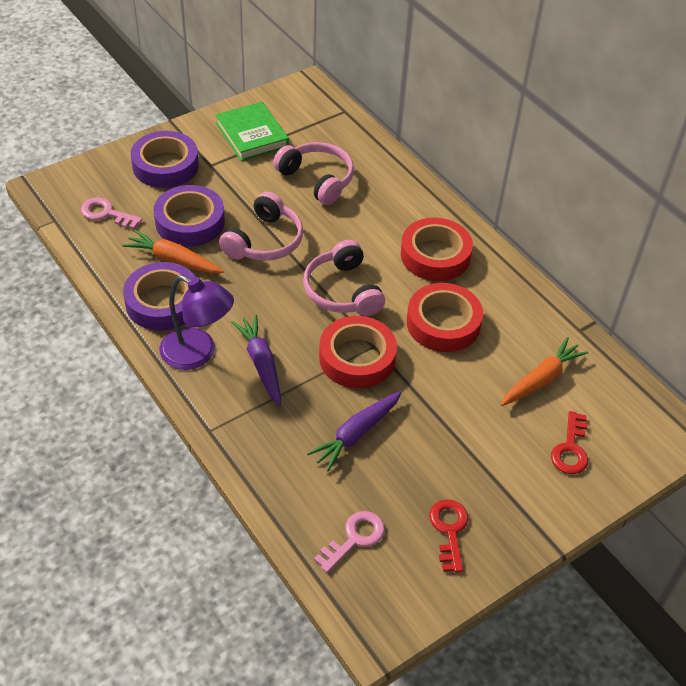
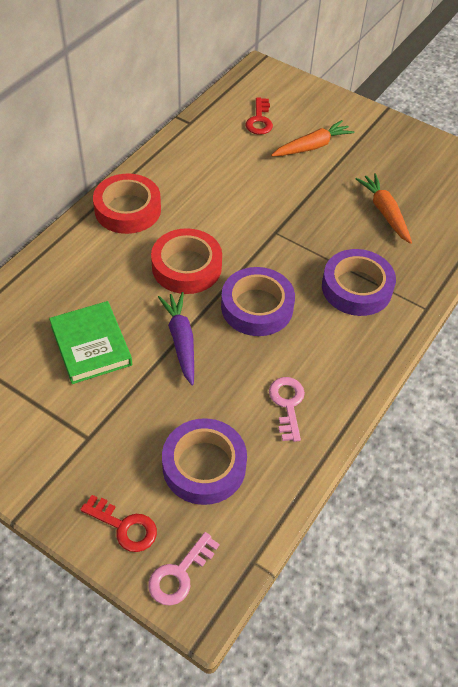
pink headphones: [219,192,303,261] [273,142,354,205] [303,240,385,316] = 3 -> none = 0
purple carrot: [231,315,281,405] [307,391,402,471] = 2 -> [158,292,194,385] = 1
purple lamp: [159,275,234,370] = 1 -> none = 0
red tape: [319,316,397,389] [401,218,473,281] [407,283,483,352] = 3 -> [93,173,161,234] [151,228,222,294] = 2

